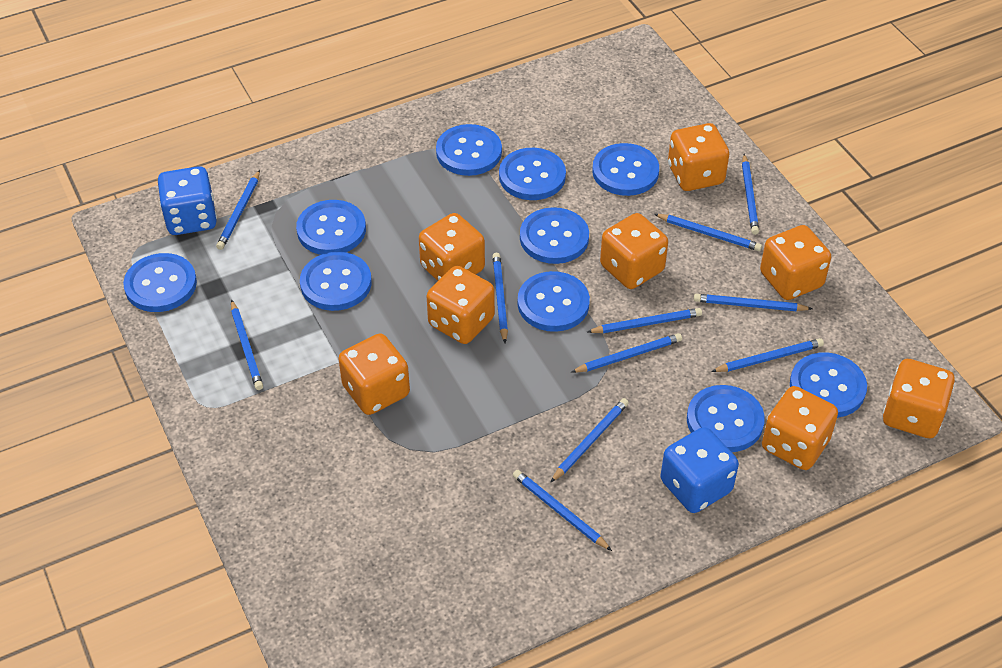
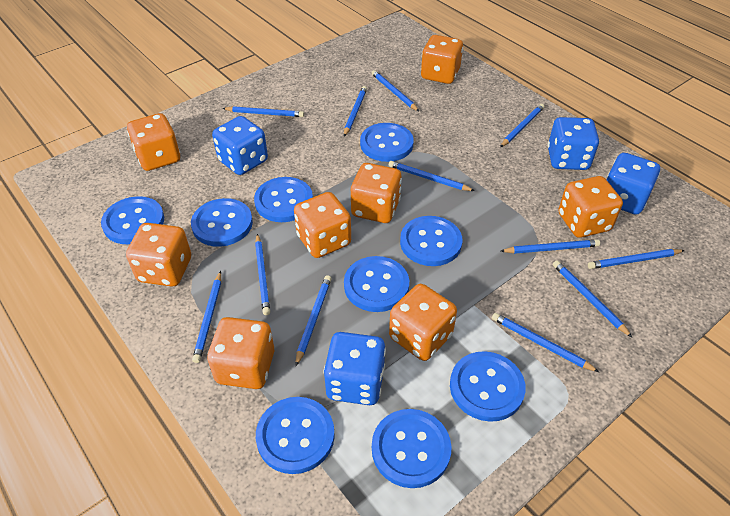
blue button: [123,253,197,312] [296,200,366,255] [300,252,372,311] [436,124,502,176] [499,148,566,200] [518,271,590,332] [520,207,589,264] [592,143,659,196] [687,385,765,452] [790,353,867,418] = 10 -> [101,196,164,244] [191,198,253,247] [254,177,313,222] [256,397,335,474] [344,256,409,312] [360,123,414,162] [372,409,452,488] [400,216,462,266] [450,351,526,422] = 9
blue dice: [158,166,217,235] [661,427,739,513] = 2 -> [212,116,268,175] [323,332,386,405] [548,117,599,170] [607,153,660,215] = 4
blue pencil: [216,170,260,250] [231,300,263,390] [492,253,508,343] [513,470,612,551] [550,398,629,483] [571,333,682,373] [587,308,702,333] [654,214,762,251] [694,294,812,311] [711,338,824,372] [742,154,759,235] = 11 -> [192,271,221,363] [222,106,304,117] [255,234,270,315] [295,275,331,367] [344,86,367,137] [372,70,419,111] [389,161,475,191] [492,313,599,372] [500,104,544,147] [501,240,600,254] [553,260,632,337] [588,249,685,269] = 12

